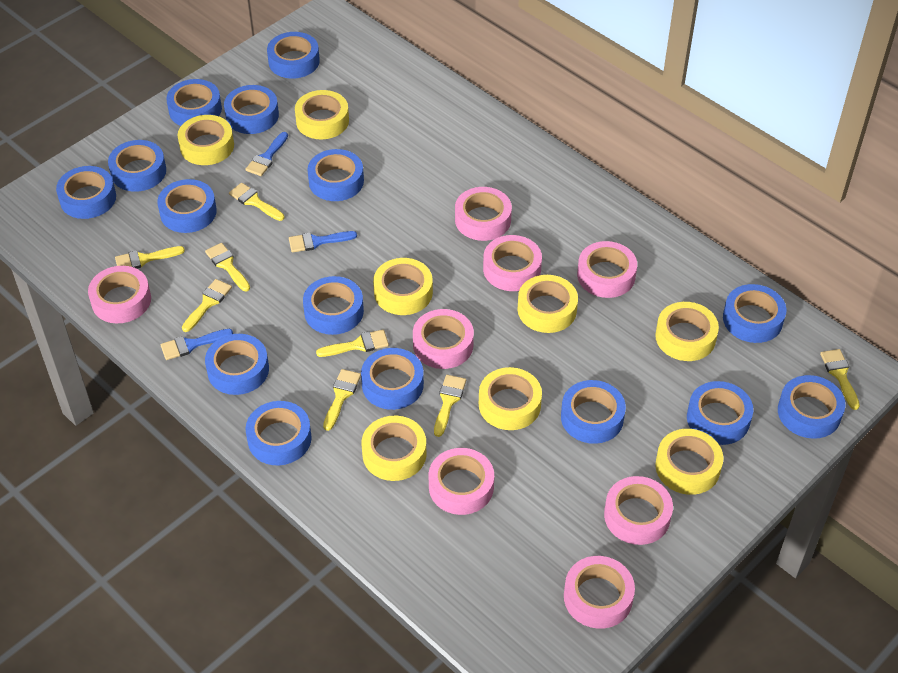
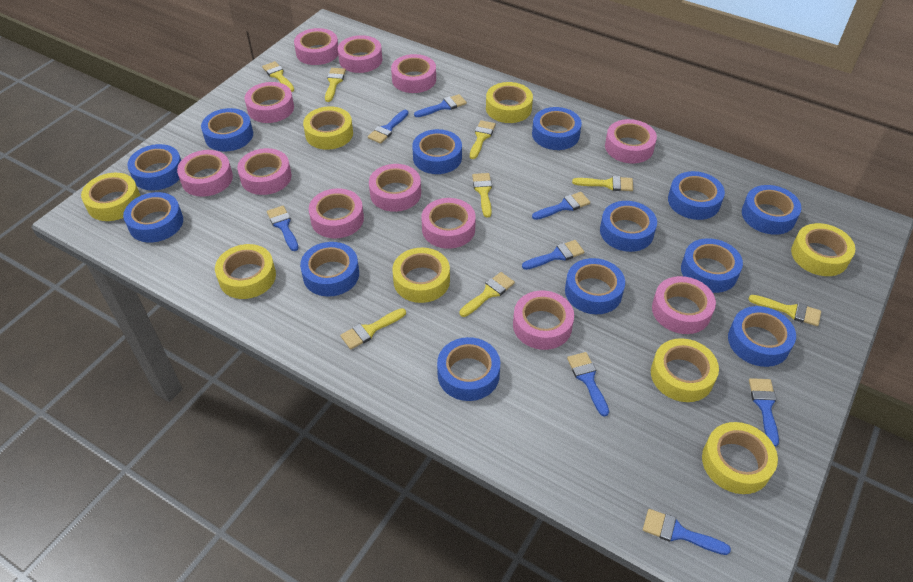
blue brush: [161,329,233,360] [245,132,288,176] [289,231,357,253] = 3 -> [267,206,299,251] [368,110,409,144] [414,94,467,117] [522,240,584,270] [532,192,590,220] [567,352,609,417] [643,509,731,555] [749,378,779,447] = 8
blue tape: [56,166,116,219] [108,140,166,192] [157,179,217,233] [166,79,222,126] [205,334,269,395] [224,85,279,134] [245,401,312,465] [267,32,320,79] [303,276,364,335] [308,149,364,201] [361,348,424,410] [561,380,626,444] [687,381,753,445] [723,284,786,343] [778,375,845,439] = 15 -> [123,192,183,242] [127,144,181,190] [201,108,253,152] [300,242,359,296] [412,129,462,174] [437,337,500,401] [532,107,582,150] [565,258,625,314] [600,201,657,252] [668,171,725,220] [681,238,743,293] [728,306,796,367] [742,185,801,235] = 13
pink tape: [88,266,151,323] [413,309,474,369] [428,448,494,515] [455,187,512,241] [483,235,542,291] [564,556,635,629] [577,241,637,298] [604,476,673,545] = 8 -> [177,150,233,197] [237,148,292,195] [245,82,294,123] [294,28,338,65] [309,188,364,238] [338,35,382,73] [369,164,421,212] [391,54,436,93] [422,198,476,249] [513,291,574,350] [605,119,657,163] [652,276,716,334] = 12

